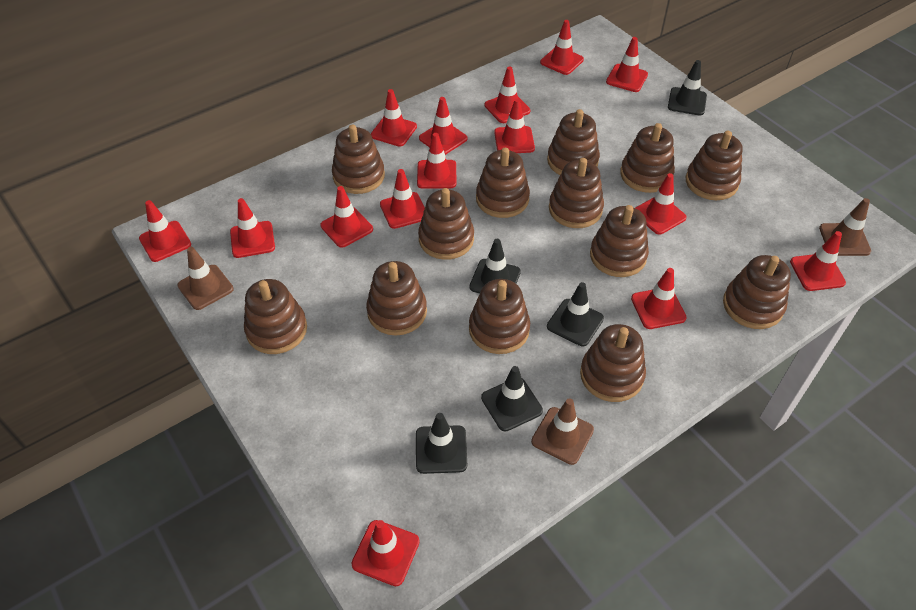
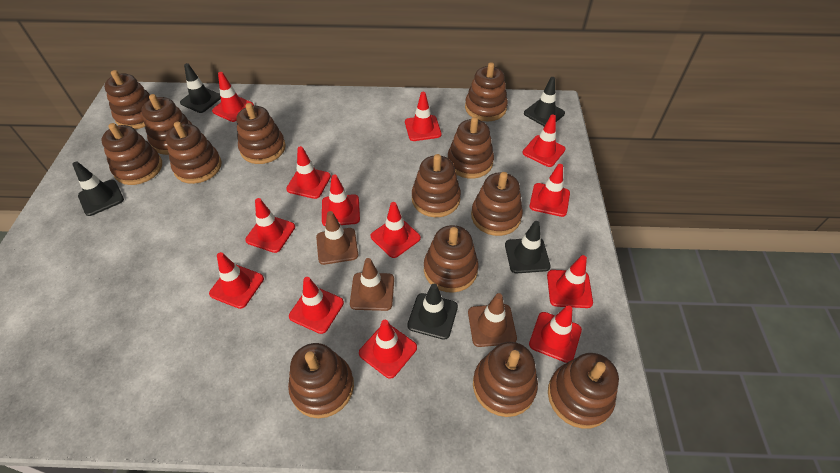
red traffic cone: [139,200,191,262] [230,198,275,258] [321,186,373,248] [351,520,420,586] [371,89,417,147] [380,169,425,229] [417,133,456,189] [419,97,468,155] [484,66,530,123] [494,99,535,153] [540,20,584,75] [606,37,648,92] [631,268,687,329] [635,173,687,234] [790,231,846,291] = 15 -> [209,252,264,309] [212,72,254,122] [245,198,295,253] [286,146,331,199] [289,277,344,334] [322,174,360,226] [359,320,417,379] [371,202,421,258] [405,92,442,141] [522,114,566,167] [529,305,582,363] [530,164,570,217] [547,255,593,308] = 13

